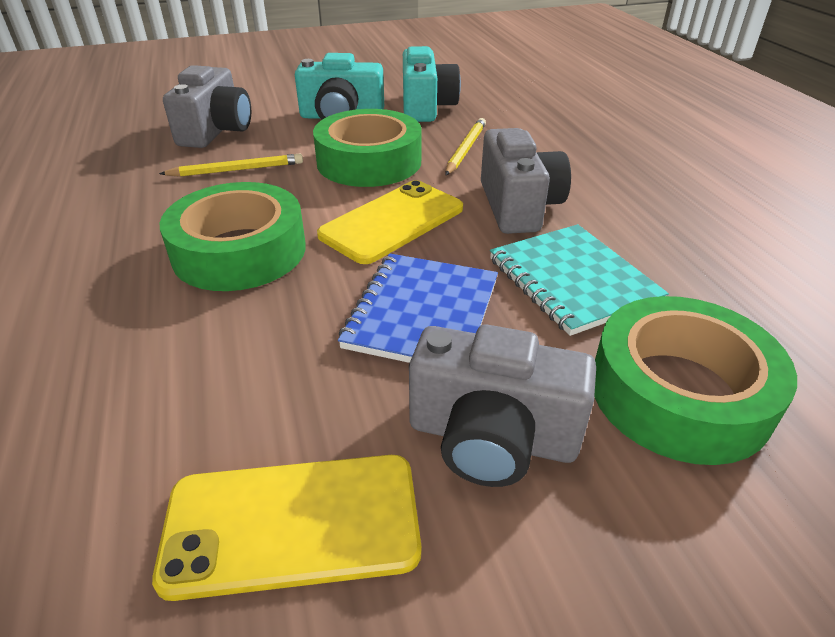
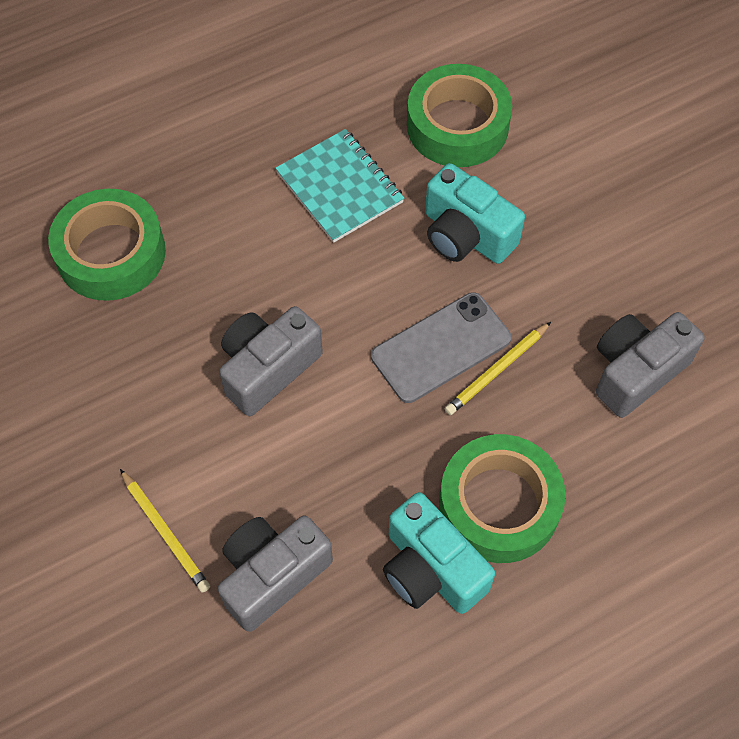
blue notebook: [338,254,498,363] = 1 -> none = 0
grey phone: none = 0 -> [371,292,511,403] = 1
yellow phone: [152,455,421,601] [317,180,463,264] = 2 -> none = 0

